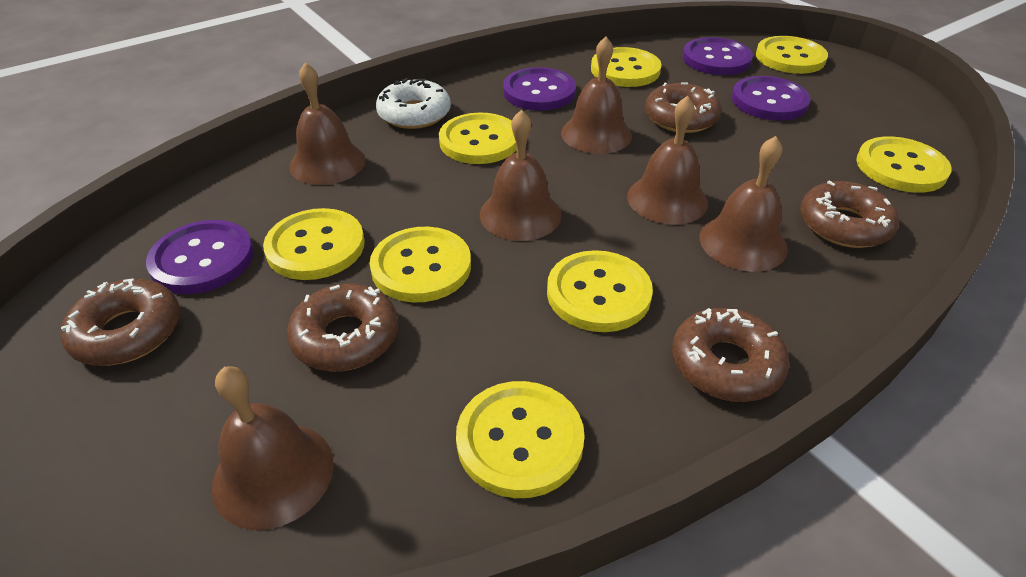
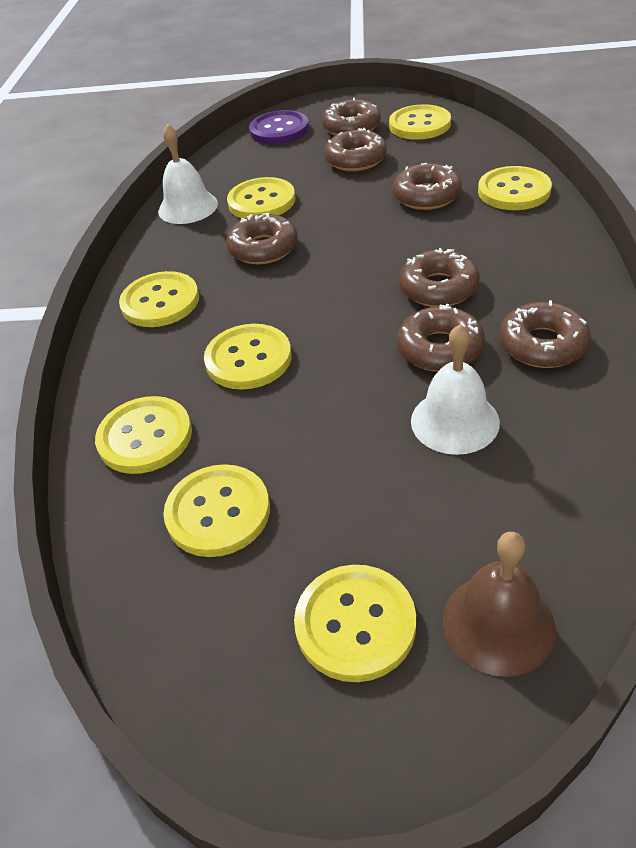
brown bell: [212,366,334,530] [289,62,366,185] [480,109,562,241] [561,36,632,154] [627,96,708,225] [700,136,788,272] = 6 -> [443,532,556,677] = 1
brown donut: [61,278,180,366] [287,284,398,371] [645,82,721,133] [672,308,789,402] [800,180,899,248] = 5 -> [226,213,298,264] [322,98,381,136] [324,128,387,171] [393,163,462,210] [397,304,485,372] [399,248,480,307] [499,300,591,368] = 7
purple button: [146,220,254,294] [503,67,576,111] [682,37,753,75] [732,76,811,121] = 4 -> [249,110,309,144] = 1
white bell: none = 0 -> [158,124,218,224] [411,324,500,455] = 2
white donut: [376,78,451,129] = 1 -> none = 0

